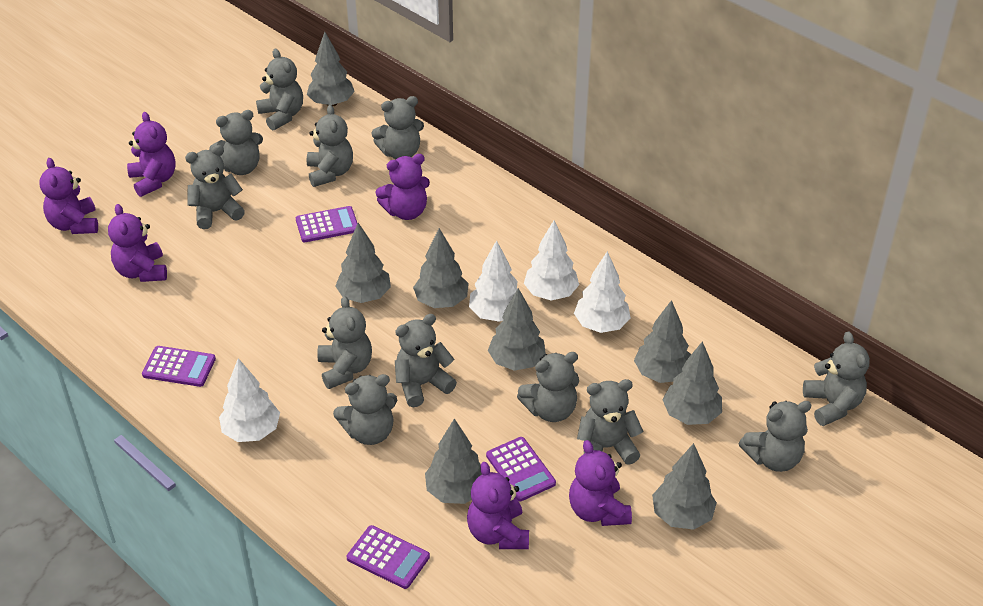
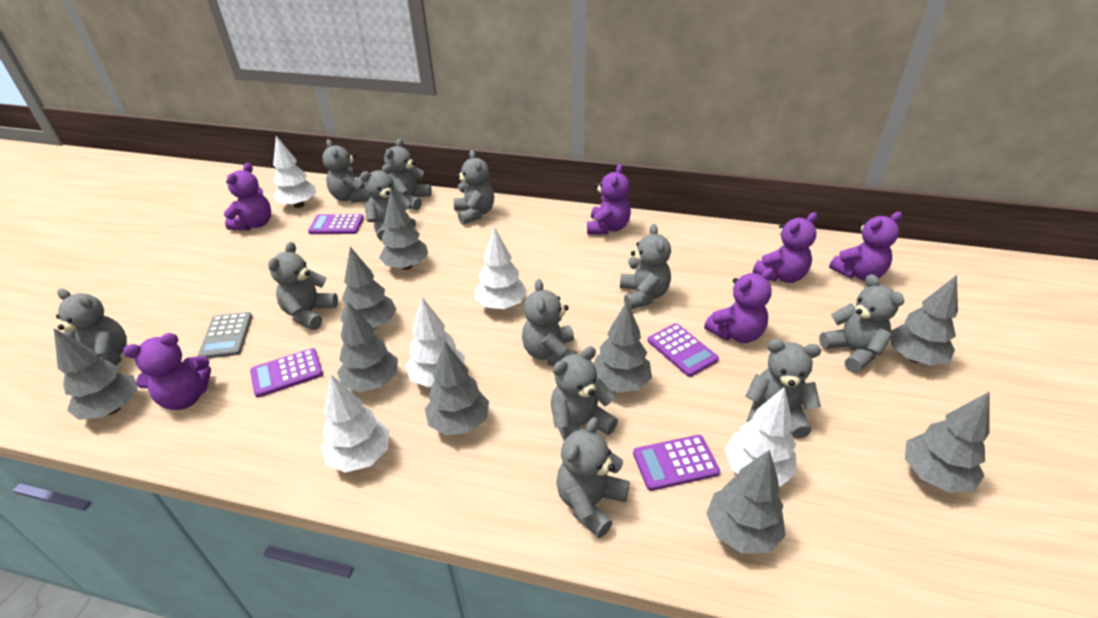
grey calculator: none = 0 -> [198,312,252,358] = 1
grey tree: [307,32,355,106] [335,223,391,303] [413,228,469,308] [425,419,482,504] [488,288,546,371] [634,300,691,383] [652,443,717,530] [662,341,722,425] = 8 -> [54,328,138,420] [337,302,398,392] [341,247,397,329] [379,191,428,270] [425,341,489,435] [593,302,652,393] [706,450,786,554] [890,275,958,366] [905,392,990,493] = 9
white tree: [219,358,280,442] [469,240,518,322] [524,220,579,301] [574,251,631,333] = 4 -> [273,136,317,208] [321,375,390,473] [405,297,465,387] [475,227,527,309] [725,387,797,487] = 5

